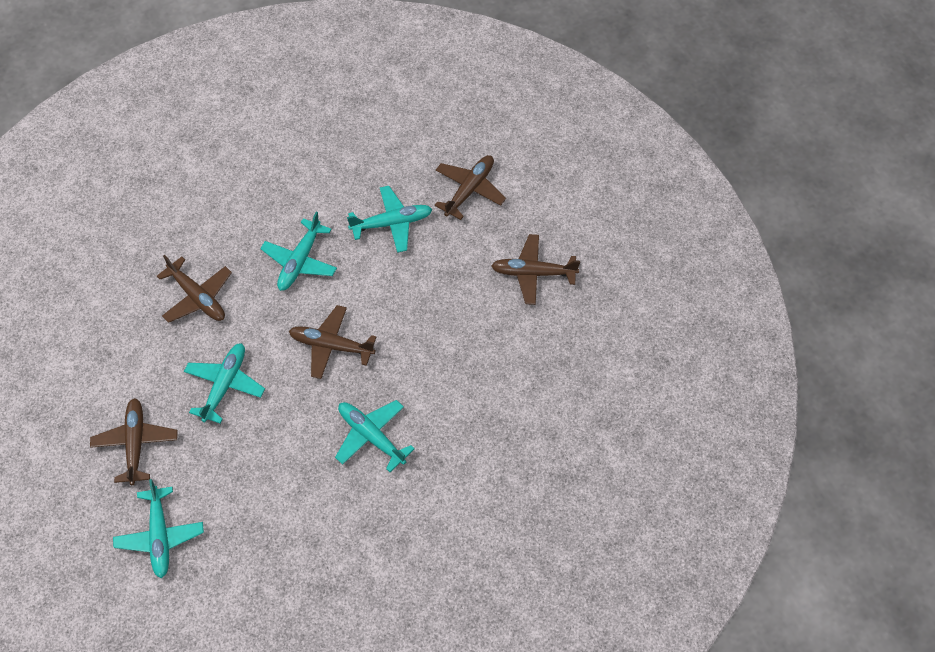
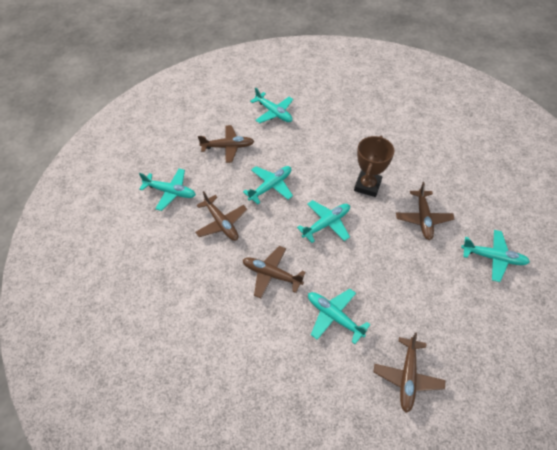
brown trophy: none = 0 -> [354,136,394,197] = 1
turquoise plane: [113,479,204,578] [184,343,265,423] [260,212,337,291] [335,400,415,472] [347,186,432,253] = 5 -> [139,168,196,211] [243,166,293,204] [250,87,293,123] [297,200,350,243] [308,289,371,344] [461,230,530,282] = 6

